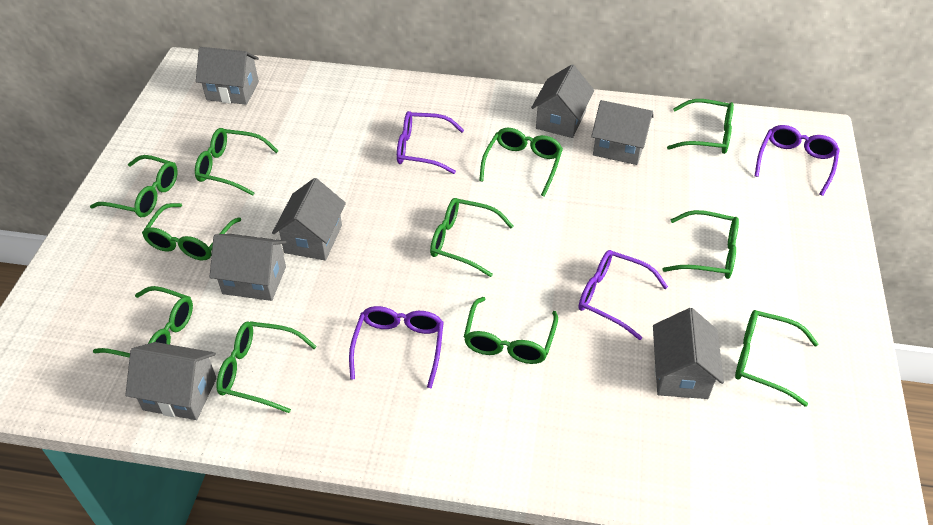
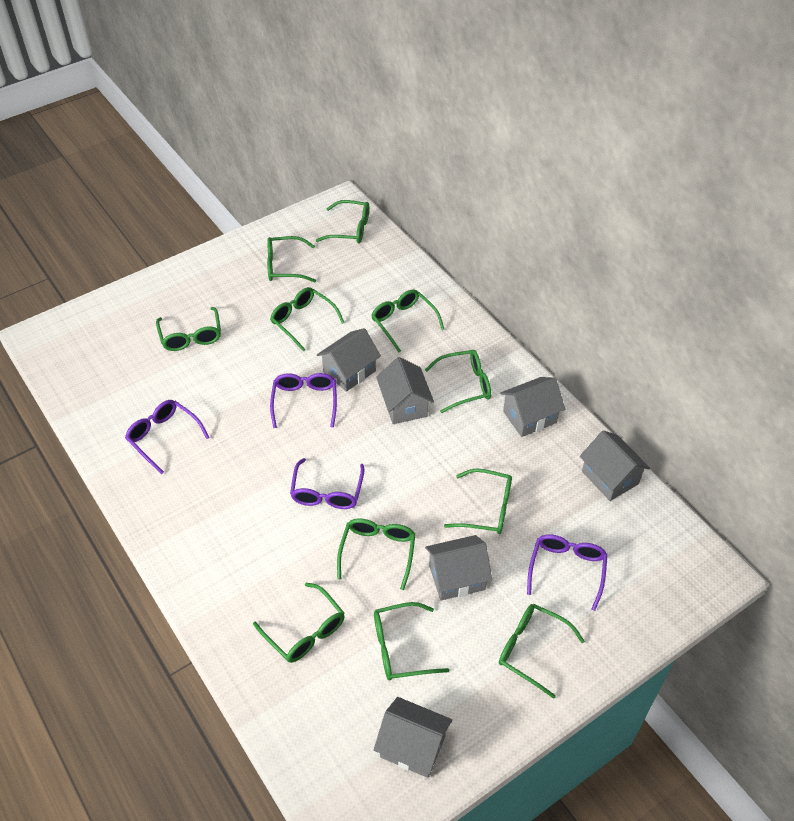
grey house: [125,342,217,420] [196,47,259,105] [210,234,287,301] [272,178,346,261] [531,64,594,138] [591,100,654,165] [653,308,724,399] = 7 -> [317,328,381,392] [374,697,452,778] [376,357,434,424] [425,535,492,600] [500,377,565,437] [580,430,650,501] = 6

